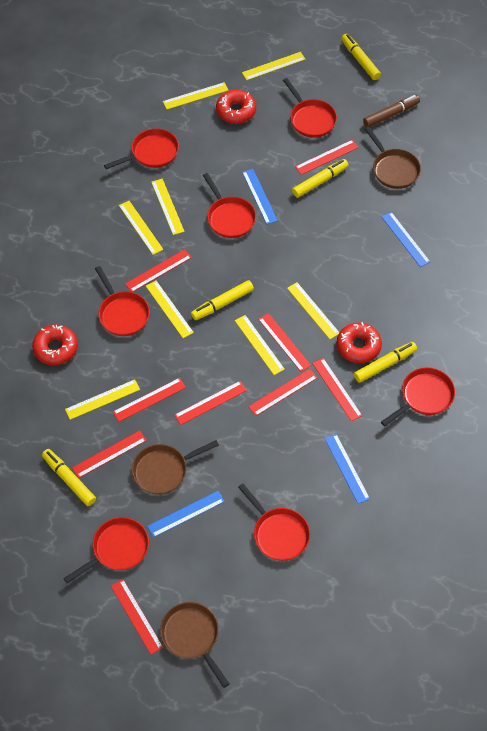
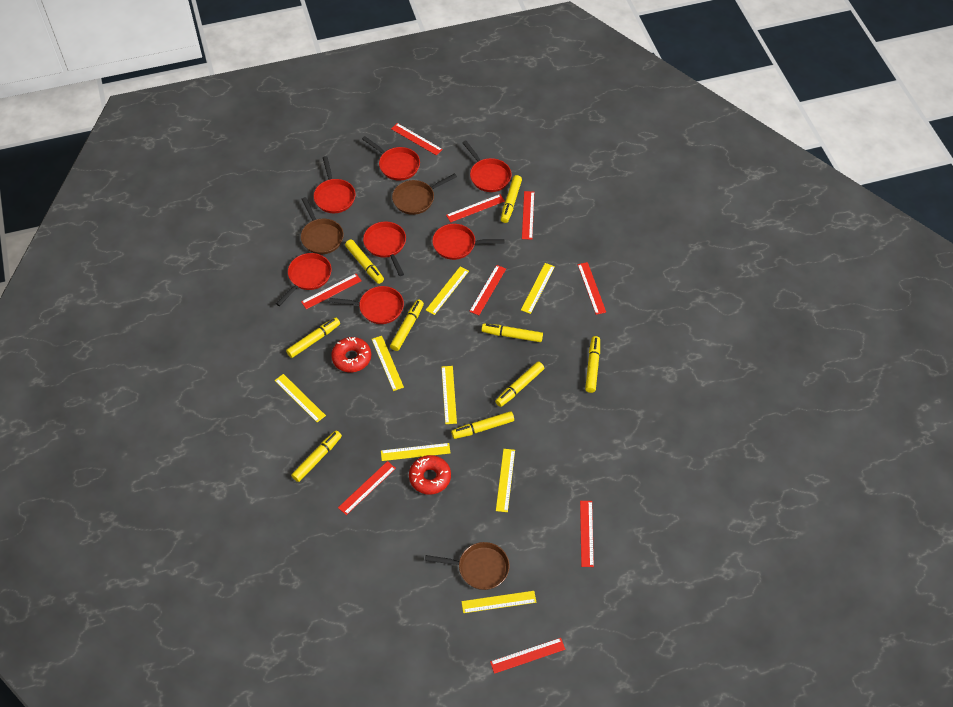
blue ruler: [147,491,225,537] [242,169,278,224] [325,434,370,504] [381,212,430,267] = 4 -> none = 0
brown marker: [363,95,420,127] = 1 -> none = 0
red donut: [32,324,78,365] [216,90,256,124] [337,322,382,363] = 3 -> [331,337,371,372] [409,455,451,495] = 2
yellow marker: [42,449,96,506] [191,280,254,320] [292,159,349,198] [341,34,381,80] [354,342,417,383] = 5 -> [286,317,340,358] [291,431,342,482] [345,239,384,284] [390,300,424,351] [451,411,514,439] [482,324,543,342] [495,362,544,407] [501,175,522,223] [585,336,600,393] = 9

